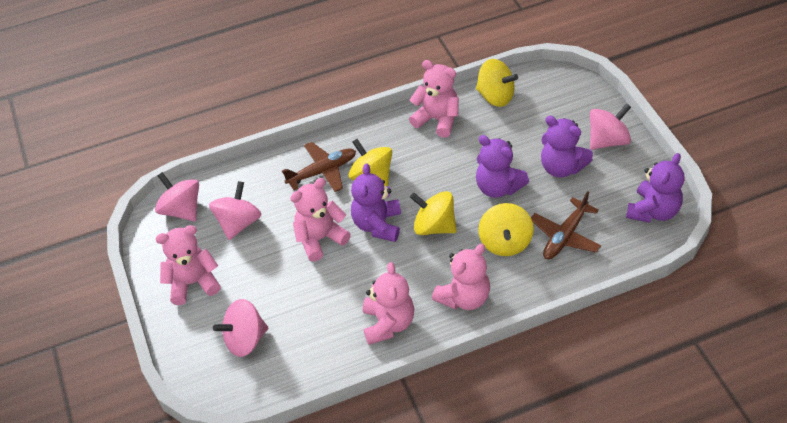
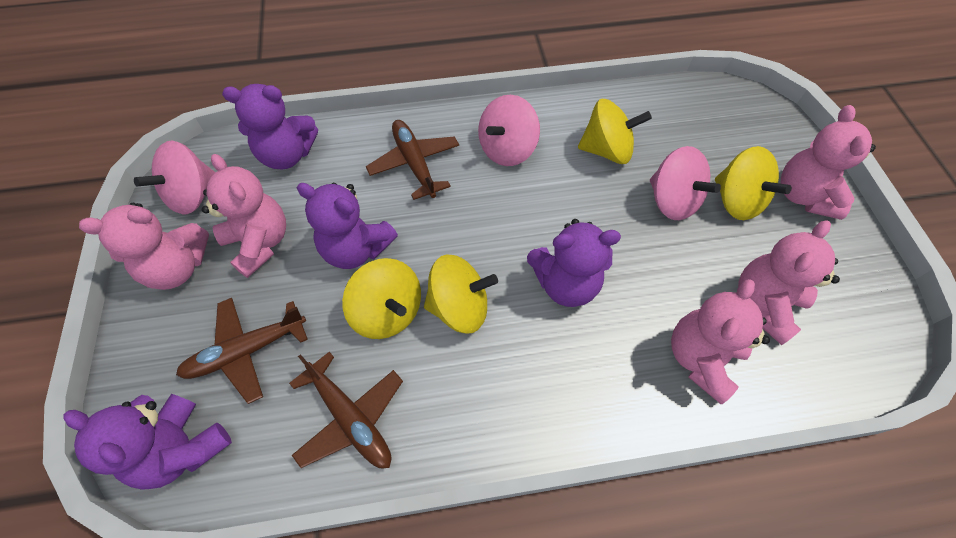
brown plane: [282,142,356,192] [531,191,601,259] = 2 -> [176,298,308,404] [289,352,403,468] [366,120,459,200] = 3
pink spinning top: [155,172,199,221] [209,181,261,240] [213,299,268,357] [590,103,631,150] = 4 -> [134,140,215,214] [478,95,540,166] [650,146,721,220] = 3

